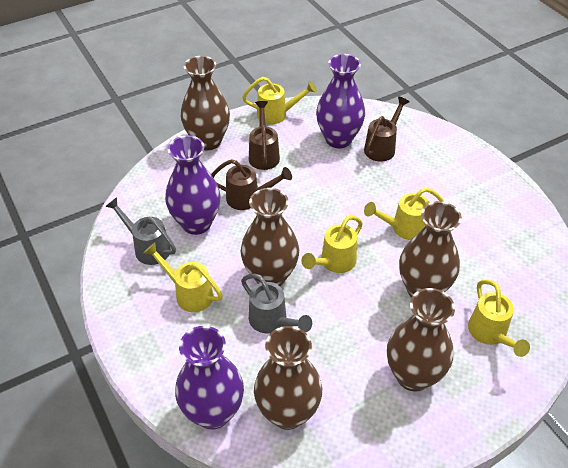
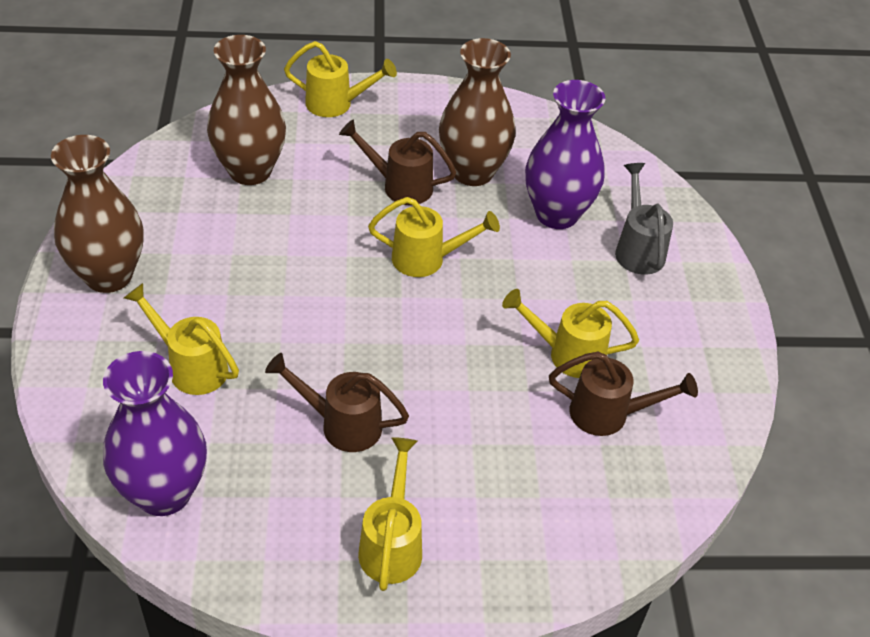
brown vase: [181,56,230,150] [241,188,299,286] [254,326,322,430] [387,288,455,392] [399,201,462,297] = 5 -> [51,135,144,293] [207,35,286,185] [439,38,516,186] = 3
grey watering can: [105,197,176,265] [241,274,312,333] = 2 -> [615,163,673,275] = 1
purple vase: [165,136,221,235] [175,326,244,430] [316,54,365,148] = 3 -> [103,351,207,516] [525,80,606,229] = 2

